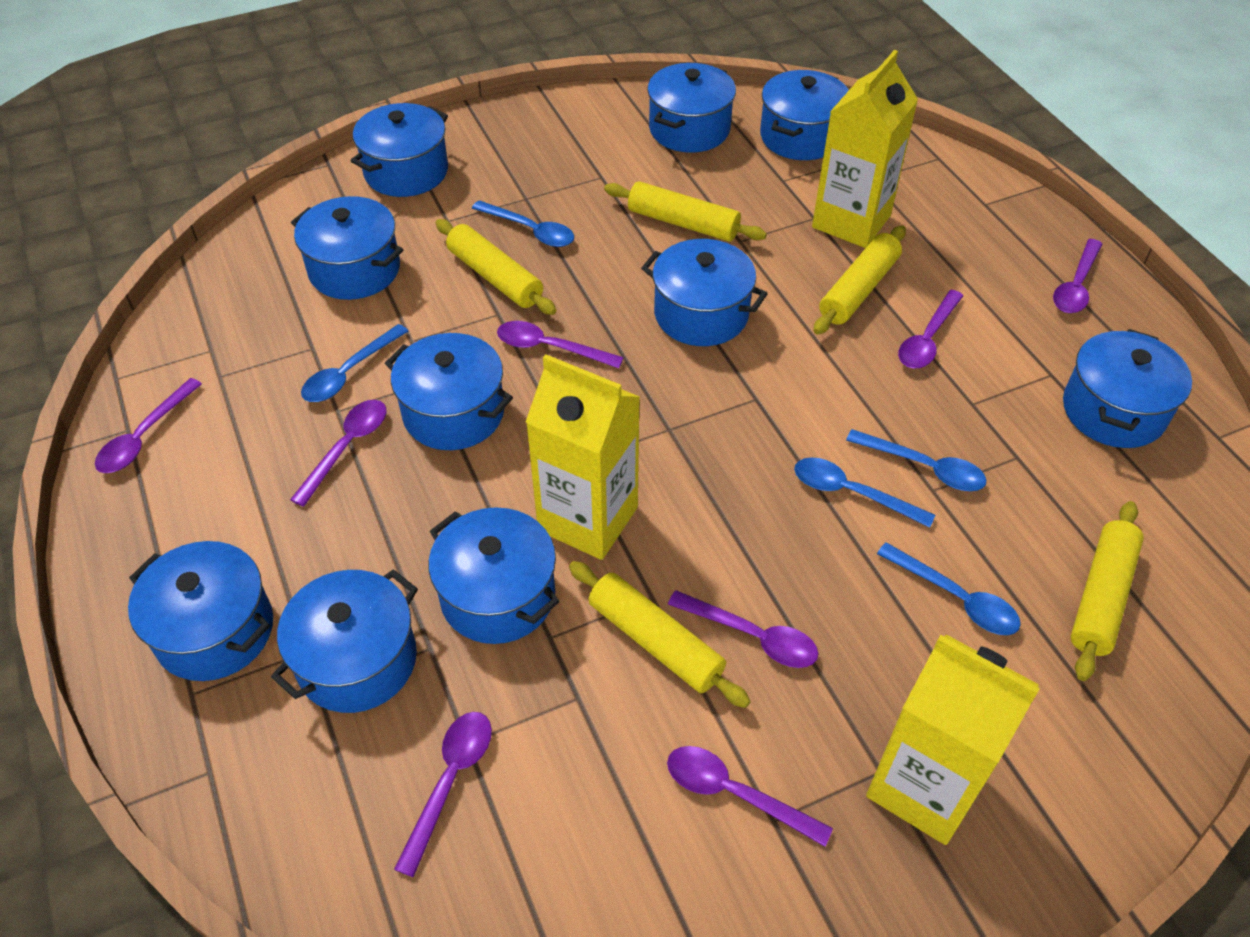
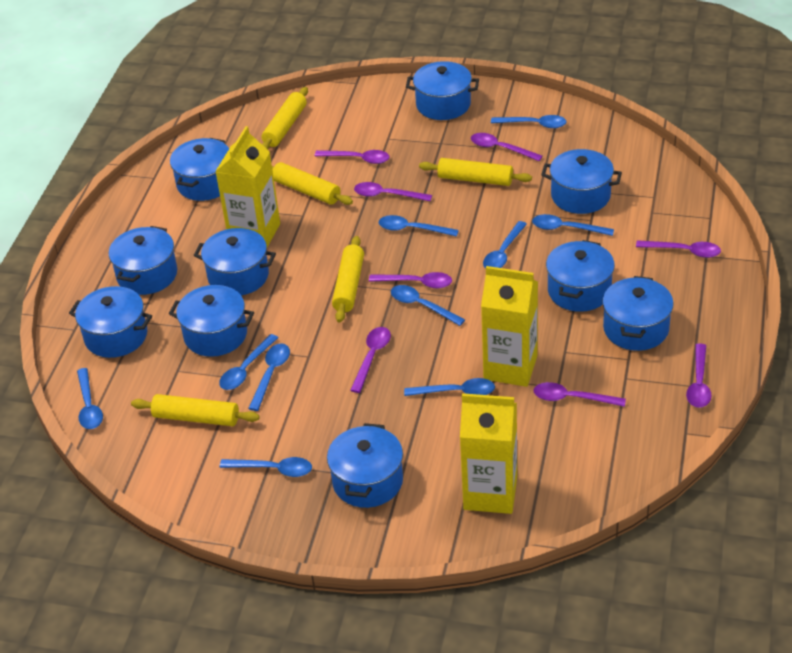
blue spoon: [301,324,408,402] [472,200,574,247] [794,457,935,528] [846,429,987,491] [877,542,1021,635] = 5 -> [77,368,103,429] [219,334,278,390] [220,457,312,477] [248,344,290,411] [379,215,459,237] [391,285,465,326] [404,378,495,396] [483,221,527,269] [491,115,566,128] [532,214,614,236] = 10

